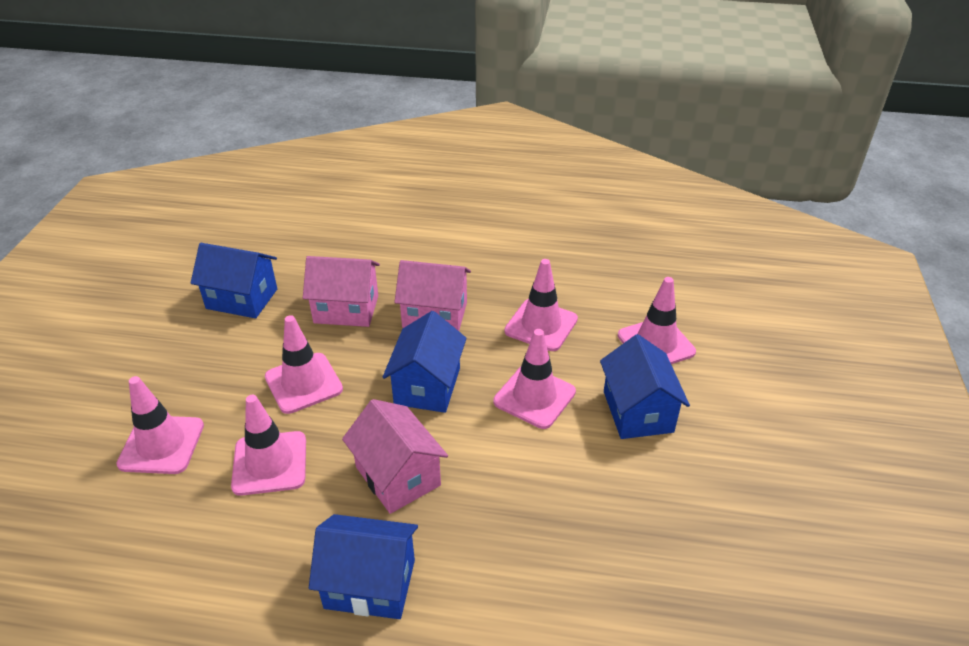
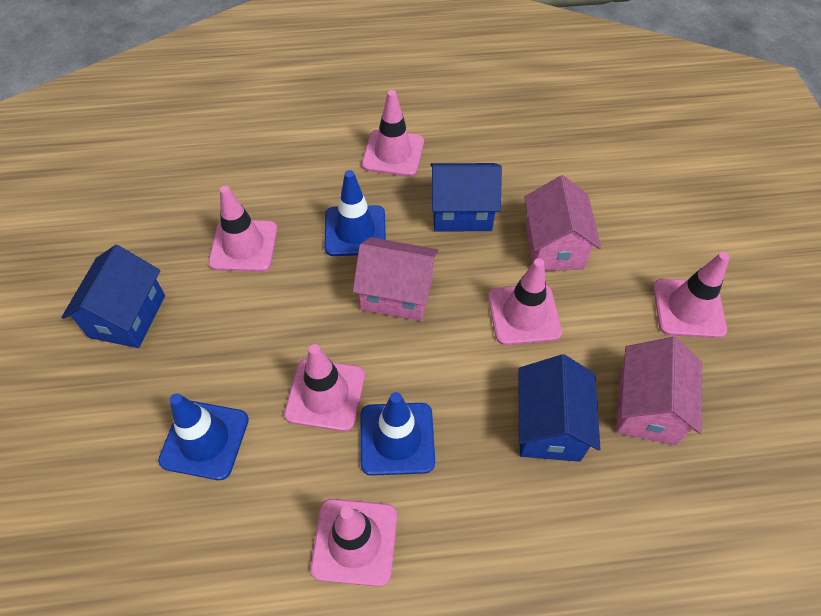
blue house: [191,243,277,318] [309,514,418,619] [383,311,467,413] [600,334,690,439] = 4 -> [62,245,165,348] [430,163,502,231] [519,354,600,462] = 3
blue traffic cone: none = 0 -> [158,393,249,480] [324,170,386,256] [360,392,435,476] = 3

